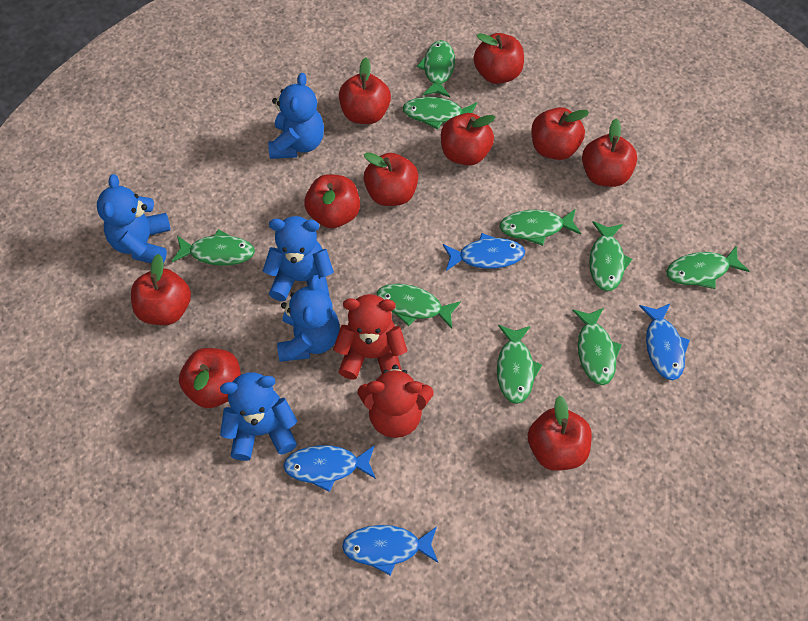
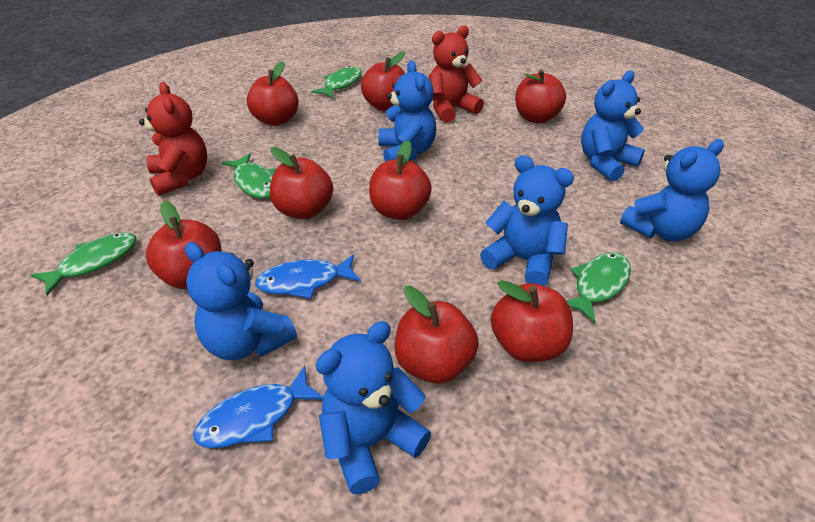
blue fish: [283,445,376,492] [342,525,438,575] [443,233,525,271] [639,303,690,380] = 4 -> [194,366,324,448] [255,254,361,299] = 2
blue teddy bear: [97,174,170,263] [220,372,297,461] [263,216,334,301] [268,73,324,159] [277,275,340,362] = 5 -> [185,242,297,360] [316,321,431,494] [378,61,436,162] [480,155,574,286] [581,70,645,182] [620,139,724,242] = 6
green fish: [172,229,255,266] [376,284,461,329] [403,97,477,130] [417,40,455,97] [497,325,542,404] [499,209,581,246] [572,308,622,385] [589,221,632,291] [666,245,749,289] = 9 -> [31,233,137,295] [222,153,276,199] [311,66,362,98] [566,252,631,323] = 4
red apple: [131,254,191,325] [179,348,241,408] [304,174,360,228] [339,57,391,124] [363,152,418,206] [441,113,496,166] [474,33,524,84] [528,395,592,471] [531,107,589,160] [582,118,637,187] = 10 -> [146,201,221,289] [247,61,299,126] [270,147,333,219] [361,52,405,111] [369,140,432,220] [395,286,479,384] [491,280,573,362] [515,69,566,123] = 8

